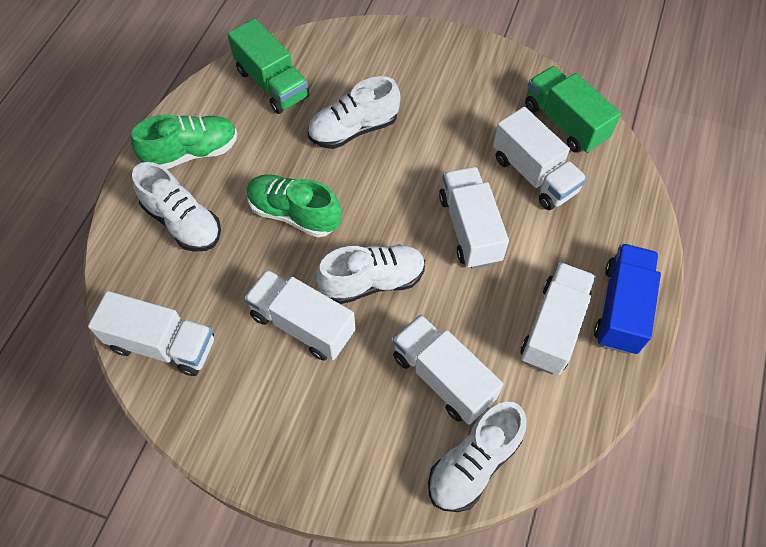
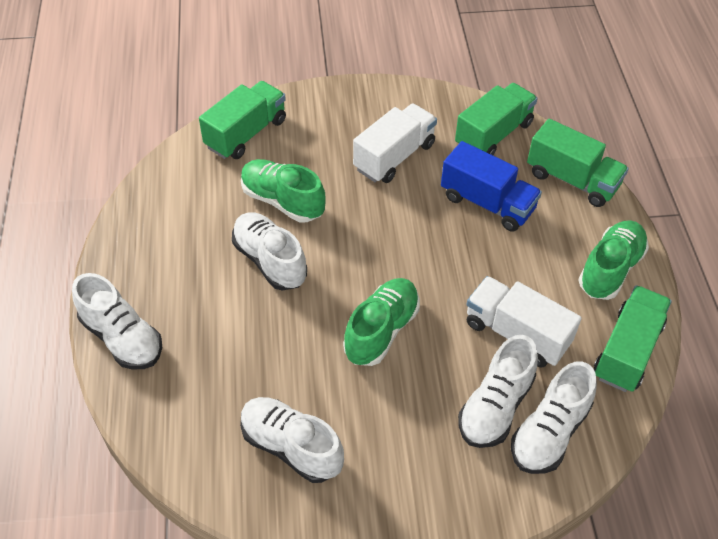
green shoe: [131,114,237,169] [247,174,342,237] = 2 -> [241,159,326,222] [343,278,420,366] [578,220,649,300] = 3
green truck: [227,18,309,114] [525,66,621,153] = 2 -> [199,81,286,159] [455,83,537,155] [527,119,629,207] [594,285,672,392] = 4
white shoe: [132,162,221,252] [308,76,401,149] [316,245,425,304] [428,402,527,512] = 4 -> [72,273,162,369] [232,212,307,291] [240,397,344,483] [458,335,538,448] [511,361,597,474] = 5
white truck: [88,291,214,376] [244,269,355,361] [393,314,503,425] [439,167,509,269] [493,107,587,210] [520,262,595,375] = 6 -> [353,104,437,183] [466,276,582,368] = 2

